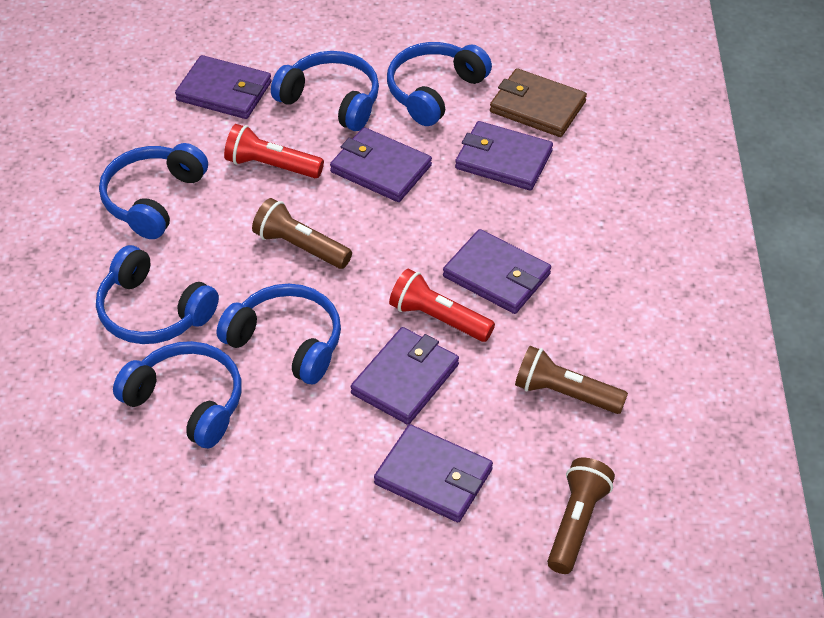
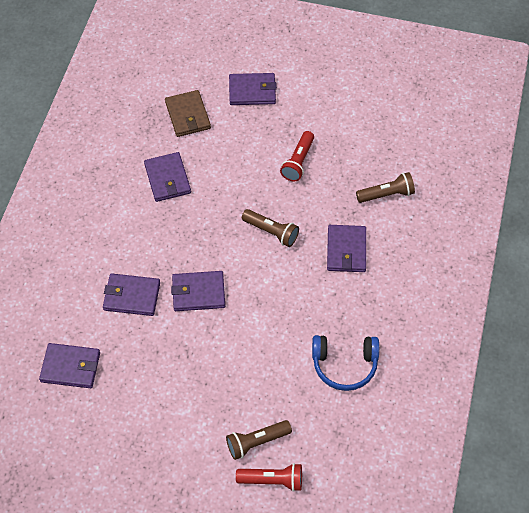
blue headphones: [96,245,219,344] [99,143,208,239] [113,341,242,448] [217,284,341,384] [271,51,379,131] [387,42,492,126] = 6 -> [312,335,379,391] = 1

